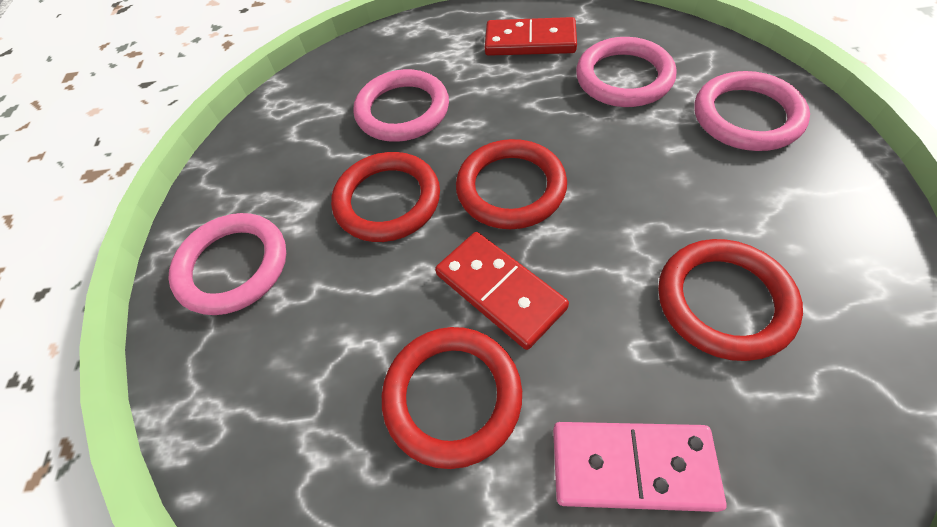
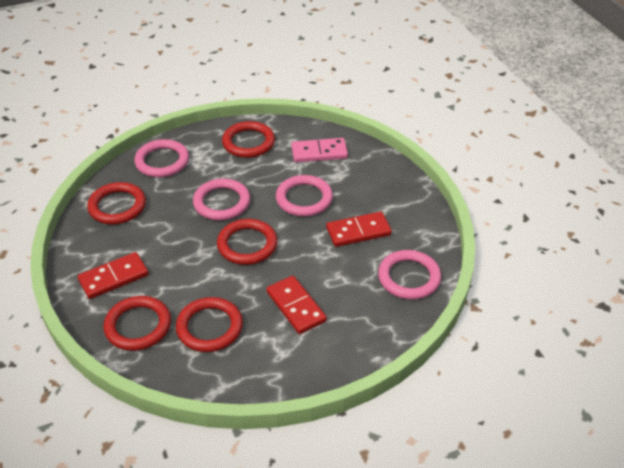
red domino: [435,232,569,350] [485,17,577,56] = 2 -> [78,252,149,299] [267,276,327,334] [326,212,392,247] = 3
red ring: [331,152,440,242] [382,327,522,469] [456,139,567,229] [658,239,803,361] = 4 -> [87,182,146,224] [104,296,171,351] [176,297,243,352] [217,219,277,265] [222,121,275,158] = 5

